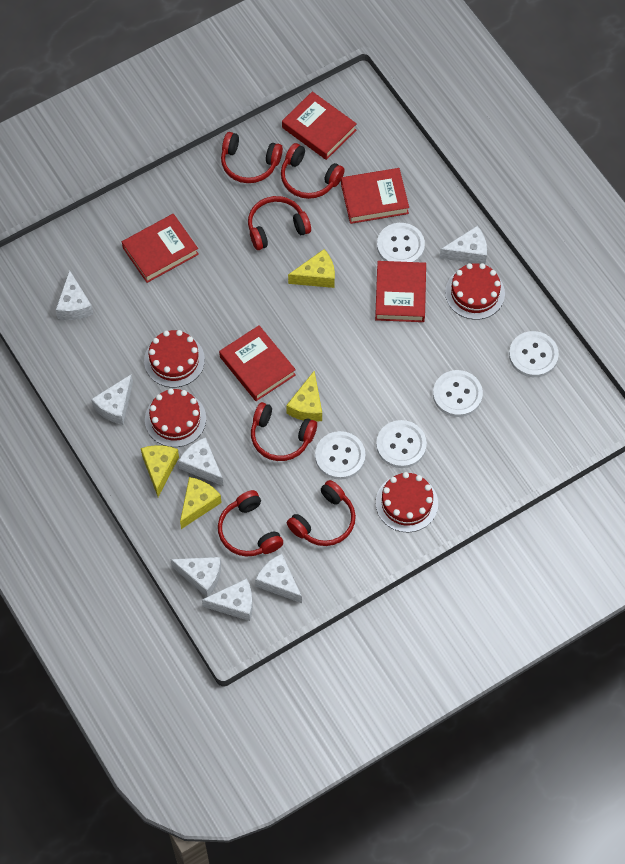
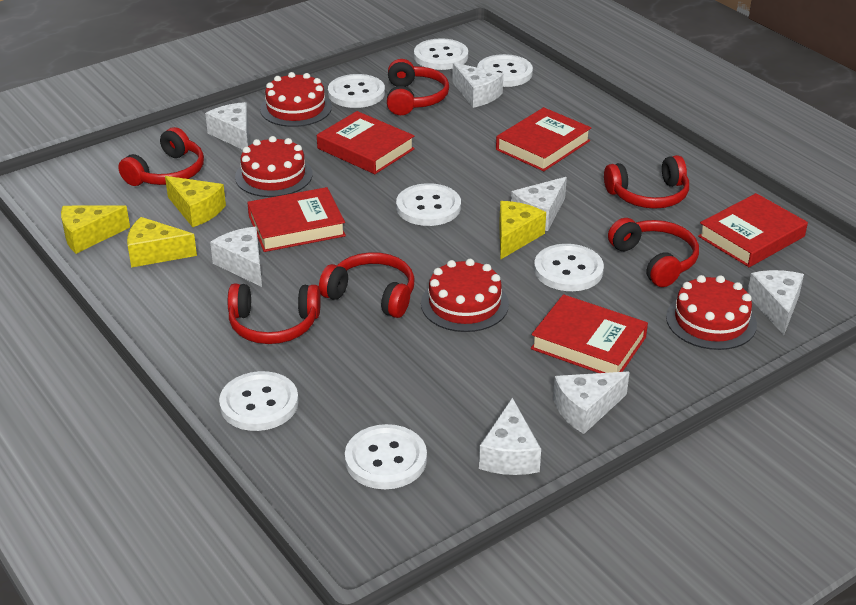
white button: [315,431,366,480] [376,420,427,468] [377,223,425,262] [433,370,483,417] [509,331,559,377] = 5 -> [219,371,299,431] [328,74,385,108] [345,424,427,489] [396,183,461,226] [414,38,468,70] [477,54,533,87] [534,244,604,291] = 7

